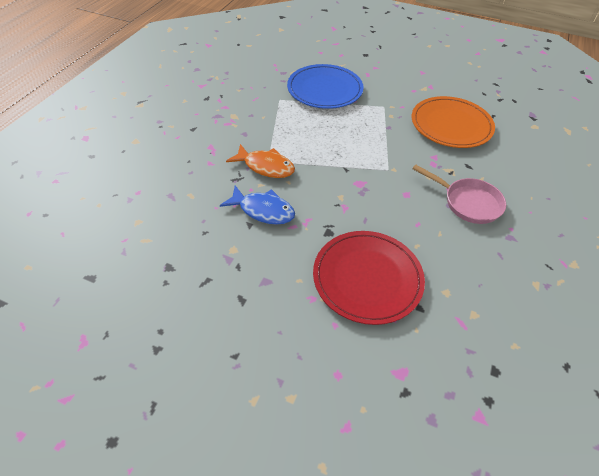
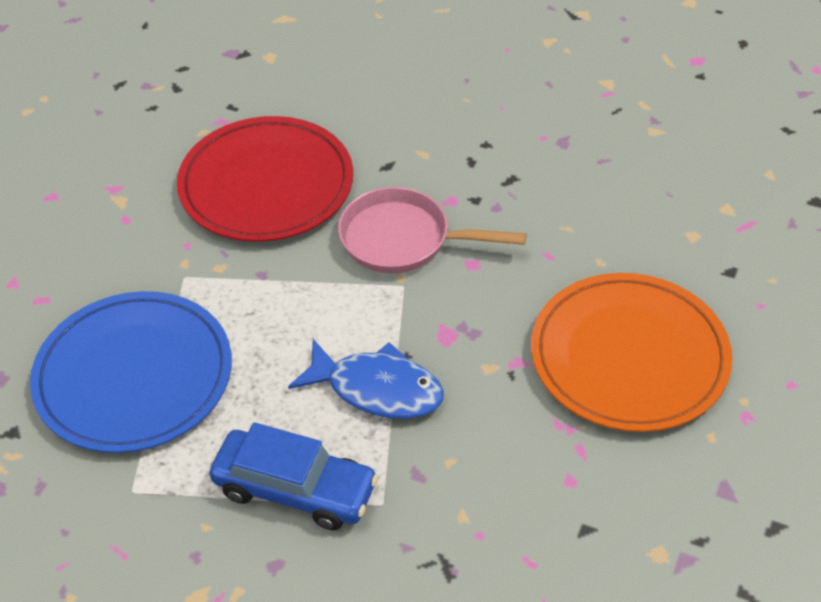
blue car: none = 0 -> [209,422,379,530] = 1
orange fish: [226,144,295,178] = 1 -> none = 0

